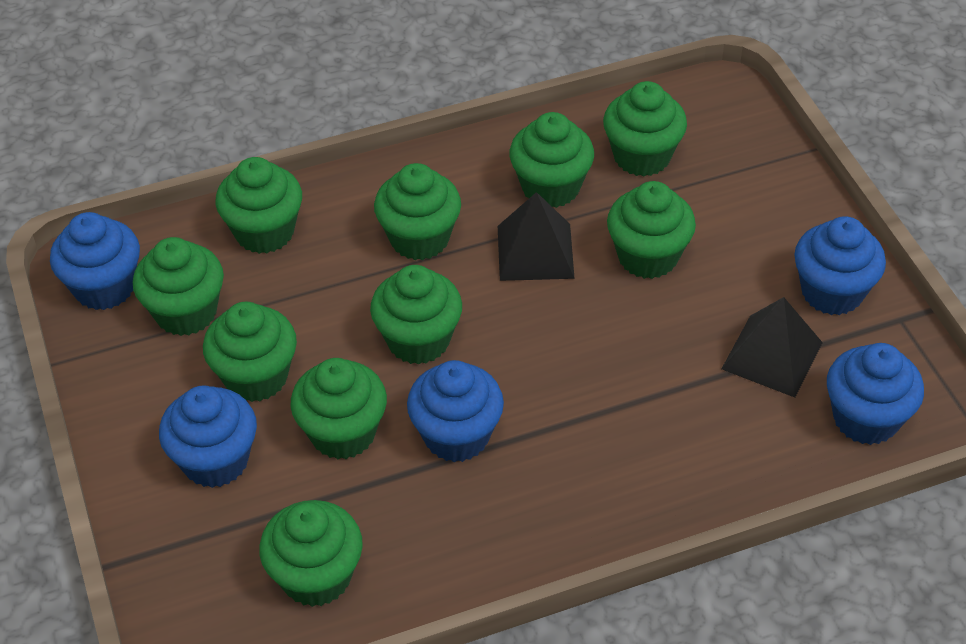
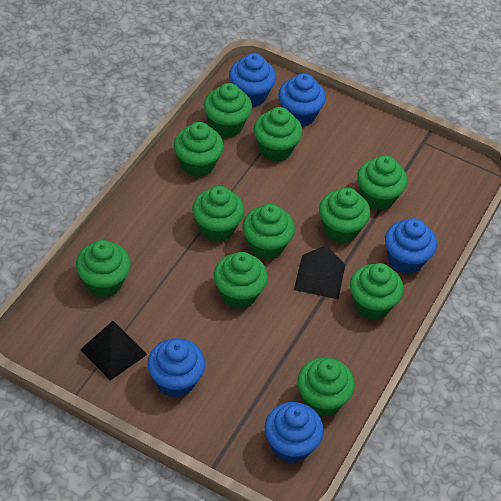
green cupcake: [133,237,224,336] [203,302,297,402] [215,157,302,254] [259,500,363,607] [290,358,387,460] [370,265,462,365] [374,163,461,260] [510,112,594,208] [603,81,687,177] [607,181,696,279] = 10 -> [76,240,131,298] [174,122,224,177] [192,186,244,242] [204,83,252,137] [214,252,268,309] [242,204,295,260] [254,107,302,162] [297,357,355,417] [319,187,370,243] [350,263,404,320] [357,155,407,211] = 11

